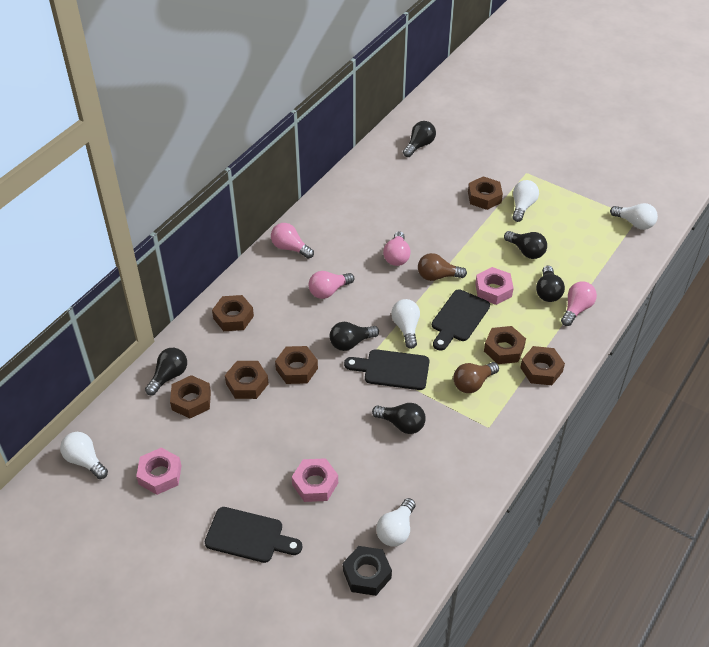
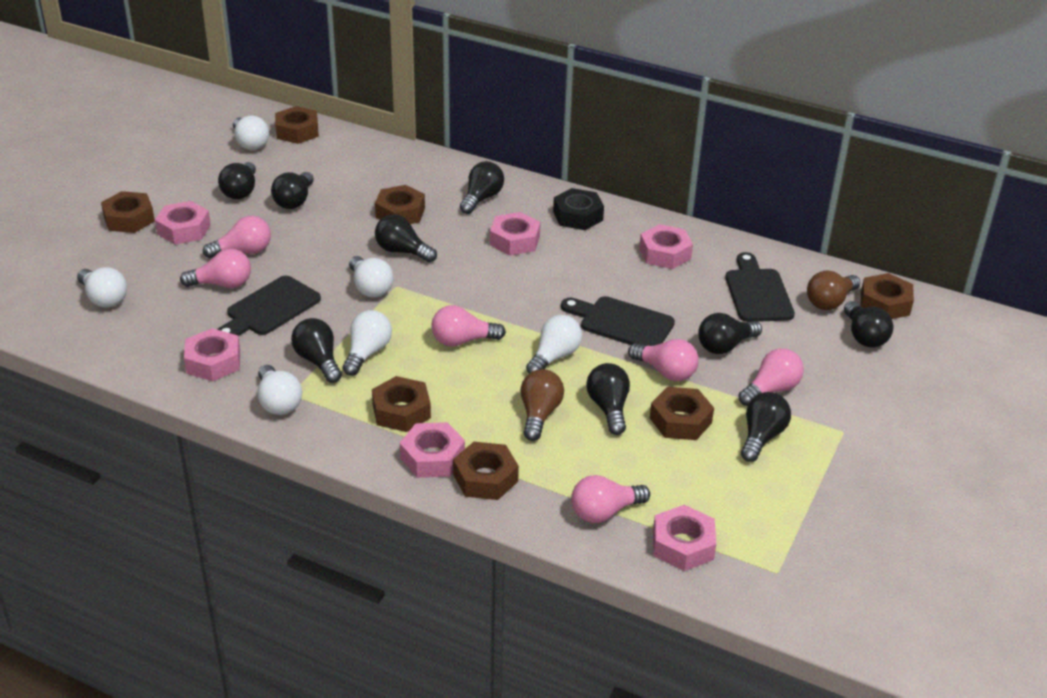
black light bulb: [145,348,187,396] [330,322,379,351] [372,403,426,434] [403,121,436,157] [504,231,547,259] [536,265,565,302] = 6 -> [218,162,256,199] [271,172,314,209] [291,318,342,383] [375,214,437,262] [460,161,504,214] [586,363,630,435] [698,313,762,354] [741,392,791,462] [844,301,893,347] = 9
pink light bulb: [271,223,314,259] [308,271,354,299] [383,231,411,266] [561,282,597,326] = 4 -> [180,249,251,288] [203,216,271,259] [431,305,506,347] [571,475,650,523] [628,339,699,381] [738,348,804,406] = 6
pink nut: [136,448,181,495] [292,458,338,502] [475,267,513,305] = 3 -> [155,201,211,244] [184,328,240,381] [400,422,465,478] [490,212,540,256] [639,224,693,269] [653,505,716,571] = 6
white light bulb: [60,432,108,479] [376,498,416,547] [391,299,420,349] [512,180,539,222] [610,203,658,230] = 5 -> [77,267,127,308] [233,115,269,150] [258,365,302,415] [343,310,392,376] [349,256,394,297] [526,315,582,374] = 6

